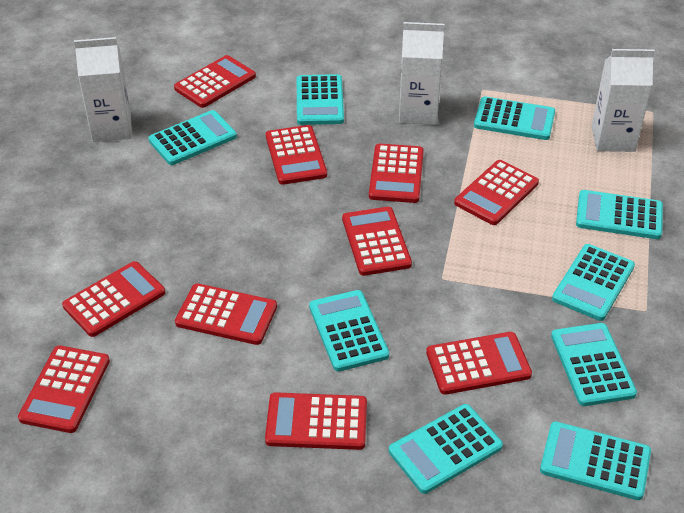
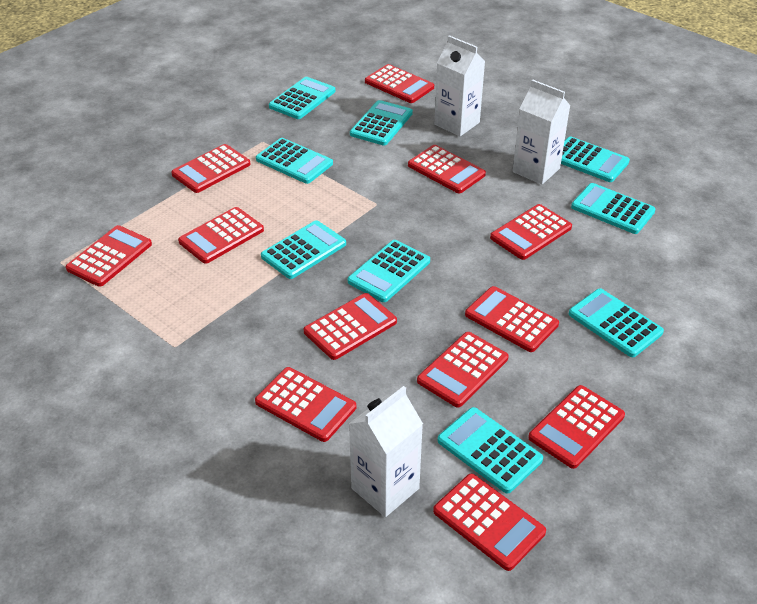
red calculator: [18,345,110,433] [62,261,165,337] [174,55,256,108] [175,283,277,345] [265,392,367,450] [266,125,327,185] [342,207,412,276] [369,144,424,203] [426,332,532,395] [454,160,539,225] = 10 -> [66,225,152,287] [171,144,251,193] [178,207,264,264] [255,367,356,442] [304,293,397,360] [365,64,434,103] [408,145,486,194] [417,332,509,407] [433,474,546,571] [465,286,559,352] [490,204,572,260] [528,385,625,469] = 12

